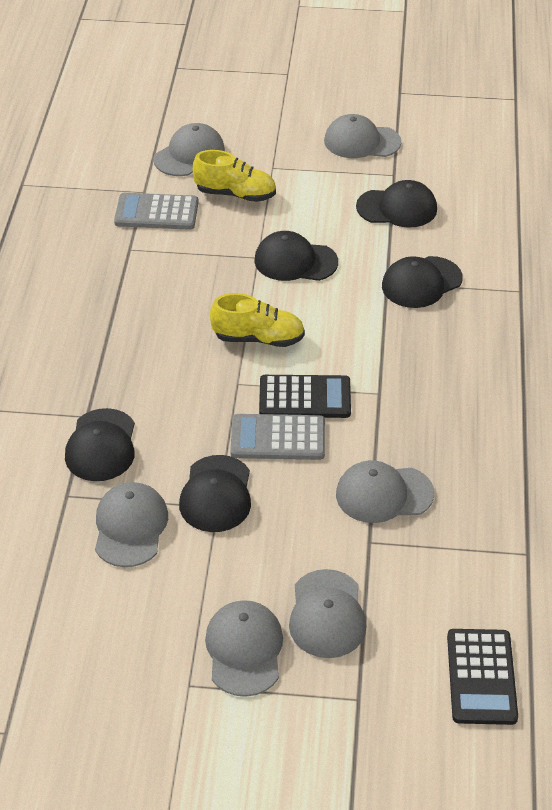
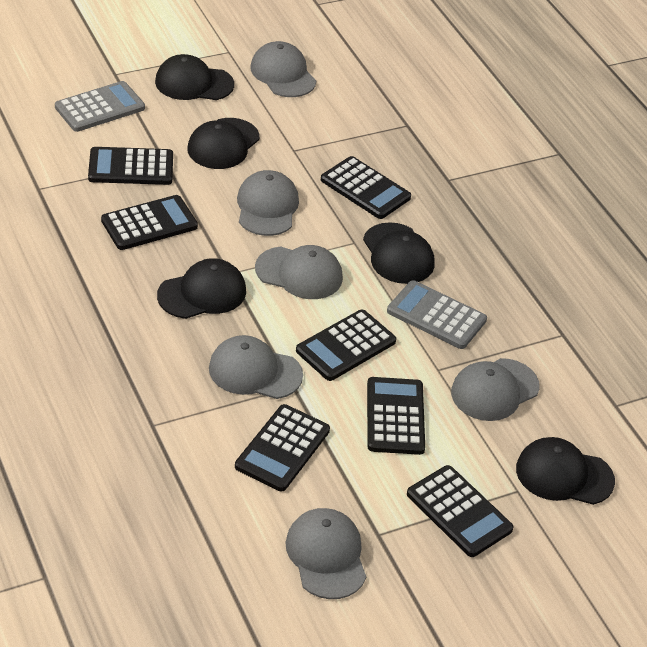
black calculator: [259,375,351,418] [447,629,518,725] = 2 -> [88,147,173,185] [101,195,198,250] [235,404,330,492] [296,310,396,381] [321,156,411,219] [367,377,425,455] [407,465,514,557] = 7
yellow shoe: [193,150,276,202] [210,293,305,347] = 2 -> none = 0

